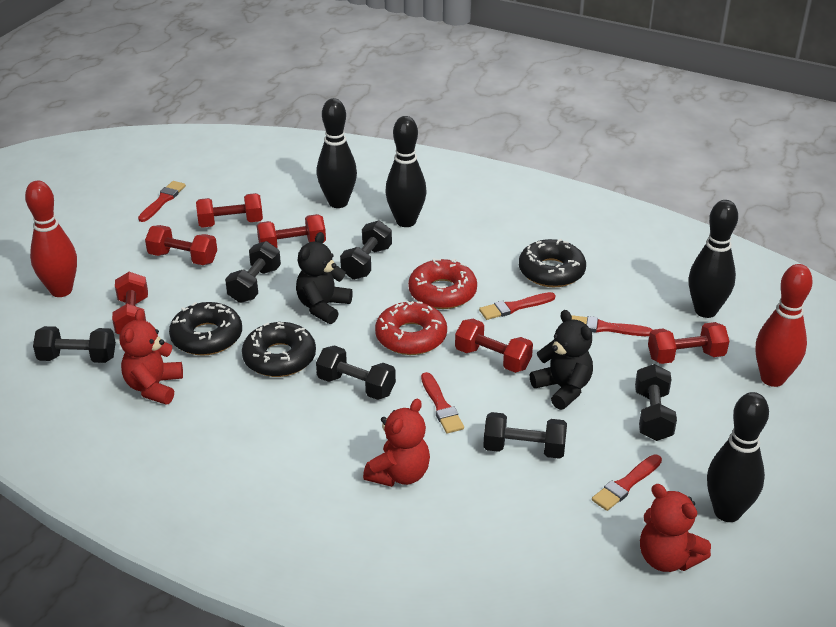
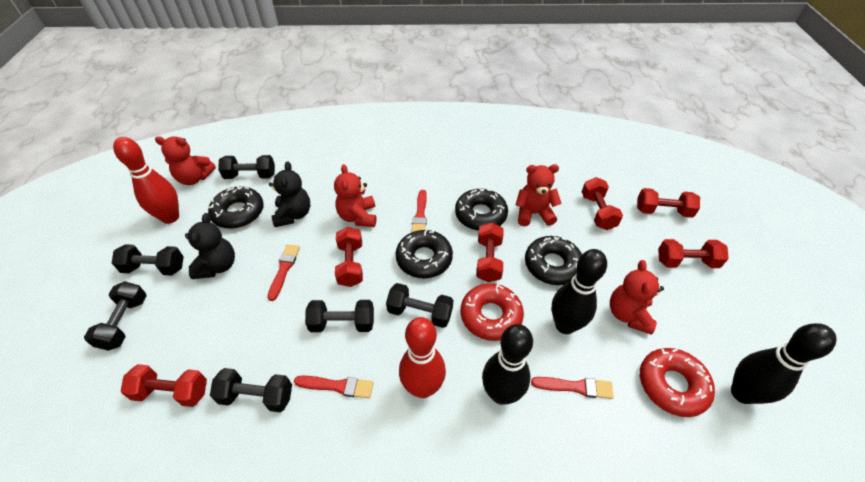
black bowling pin: [317,98,357,208] [385,116,426,227] [689,200,738,318] [707,392,769,522] = 4 -> [482,324,533,405] [552,249,607,334] [731,323,837,404] = 3
black donut: [169,302,242,356] [242,322,316,377] [519,239,586,287] = 3 -> [208,187,264,229] [396,229,453,278] [455,188,508,231] [525,236,582,285] = 4
red brush: [138,181,186,222] [421,372,464,433] [479,292,555,320] [571,315,652,336] [592,454,662,511] = 5 -> [267,244,300,301] [294,376,374,398] [412,190,427,232] [531,377,614,399] = 4
red teddy bear: [119,309,183,405] [363,398,430,487] [640,484,711,572] = 3 -> [155,136,216,185] [334,164,376,227] [515,164,562,226] [610,260,664,335] = 4

